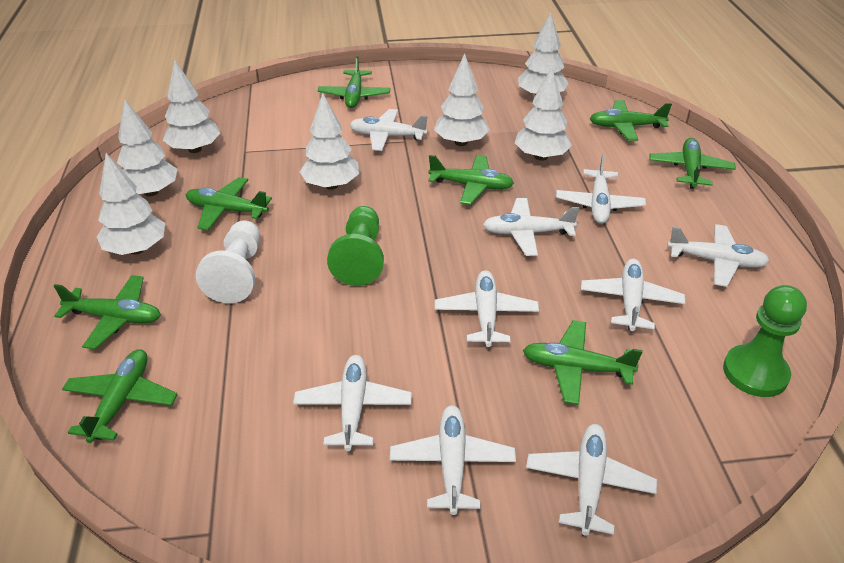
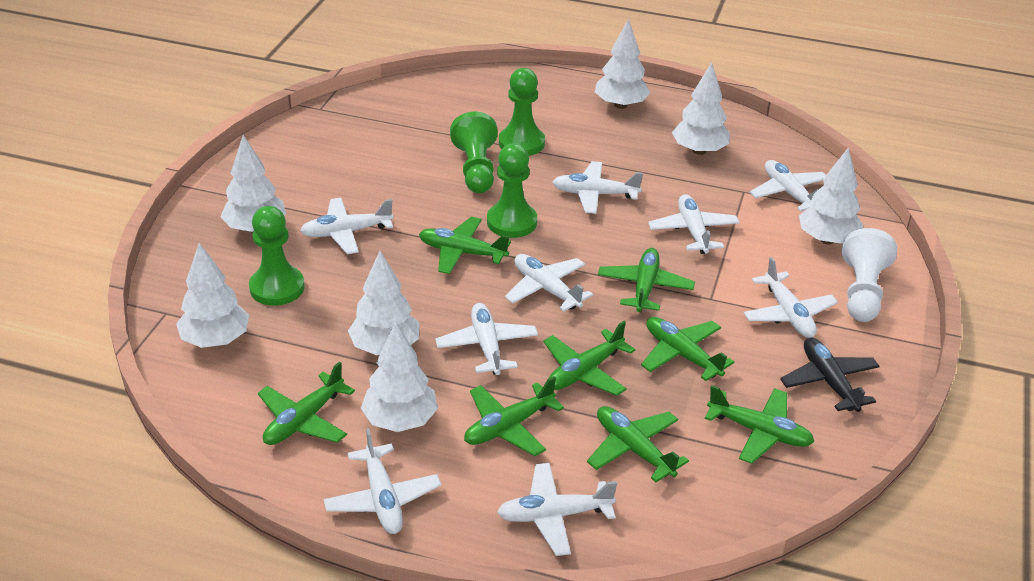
black plane: none = 0 -> [780,338,880,412] = 1
green pawn: [327,206,384,286] [723,285,807,397] = 2 -> [249,206,305,306] [450,111,498,193] [487,144,537,238] [499,68,545,156] = 4

